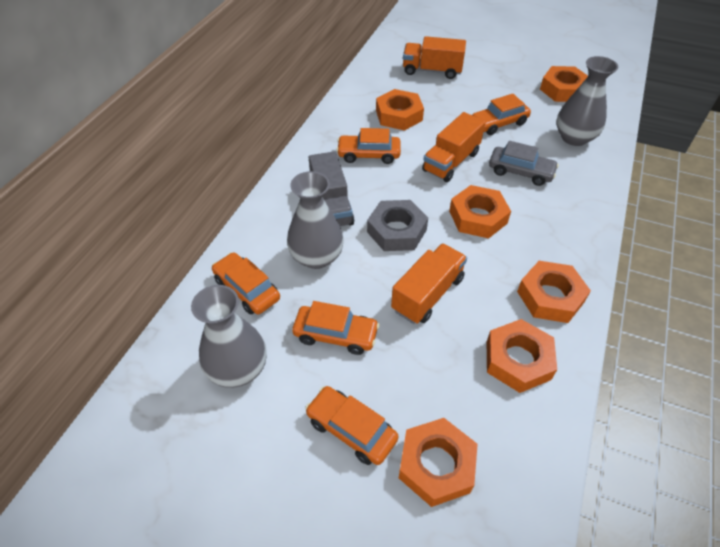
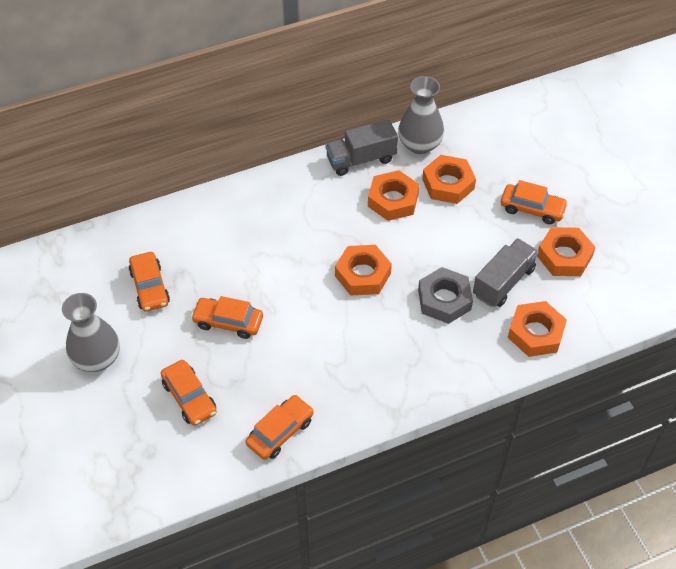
grey car: [489,141,559,186] = 1 -> none = 0
grey truck: [309,151,354,226] = 1 -> [325,119,398,176] [473,238,539,307] = 2
grey vase: [191,285,267,388] [287,171,344,269] [556,56,618,146] = 3 -> [62,293,120,372] [398,76,444,154] = 2
orange nut: [376,89,424,131] [399,418,478,507] [449,185,511,238] [487,319,557,393] [517,261,591,323] [540,66,588,102] = 6 -> [335,245,392,295] [368,170,419,221] [422,155,476,204] [508,301,567,357] [537,227,596,276] = 5
orange truck: [391,243,467,324] [403,36,466,79] [422,112,485,182] = 3 -> none = 0

